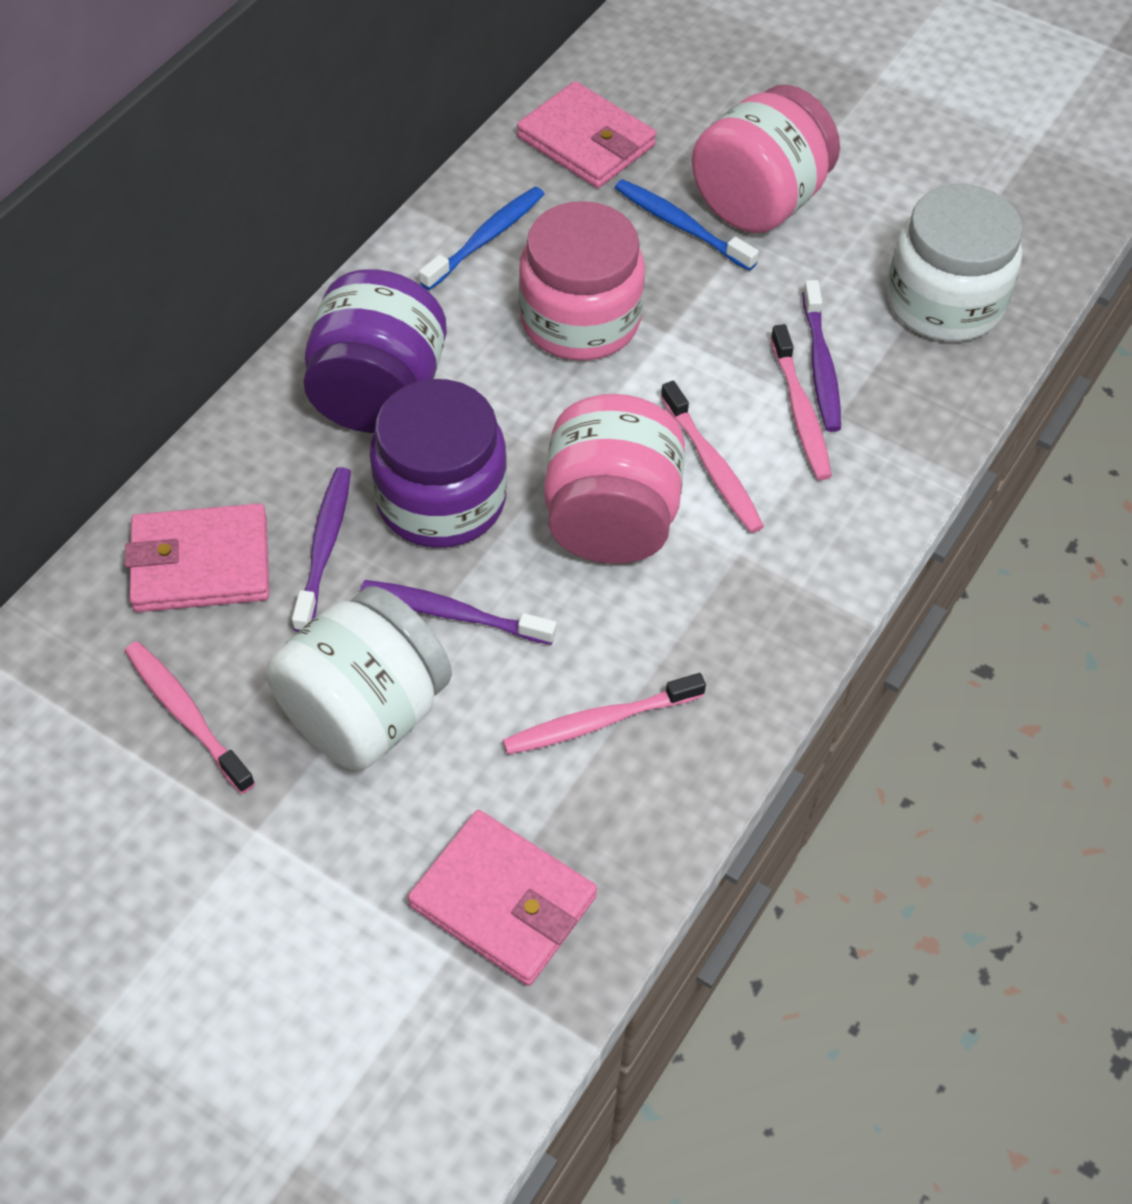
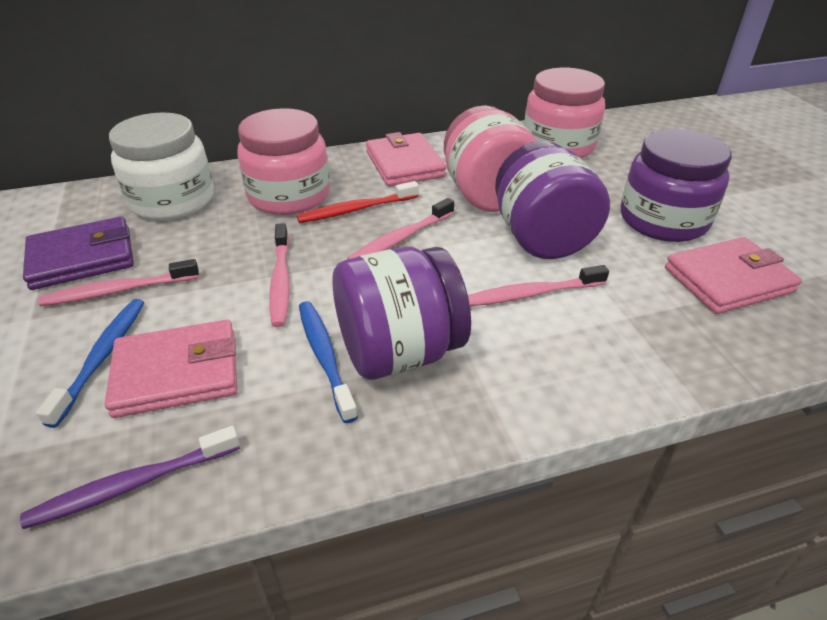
purple jar: [303,269,447,433] [370,379,507,548] = 2 -> [332,246,471,380] [495,141,610,259] [621,129,732,242] = 3
purple toothbrush: [292,467,351,632] [360,580,557,645] [802,280,841,432] = 3 -> [20,426,240,529] = 1
purple wallet: none = 0 -> [23,216,134,290] = 1
red toothbrush: none = 0 -> [297,181,419,223] = 1
white jar: [266,586,452,770] [887,184,1023,342] = 2 -> [109,112,214,220] = 1

